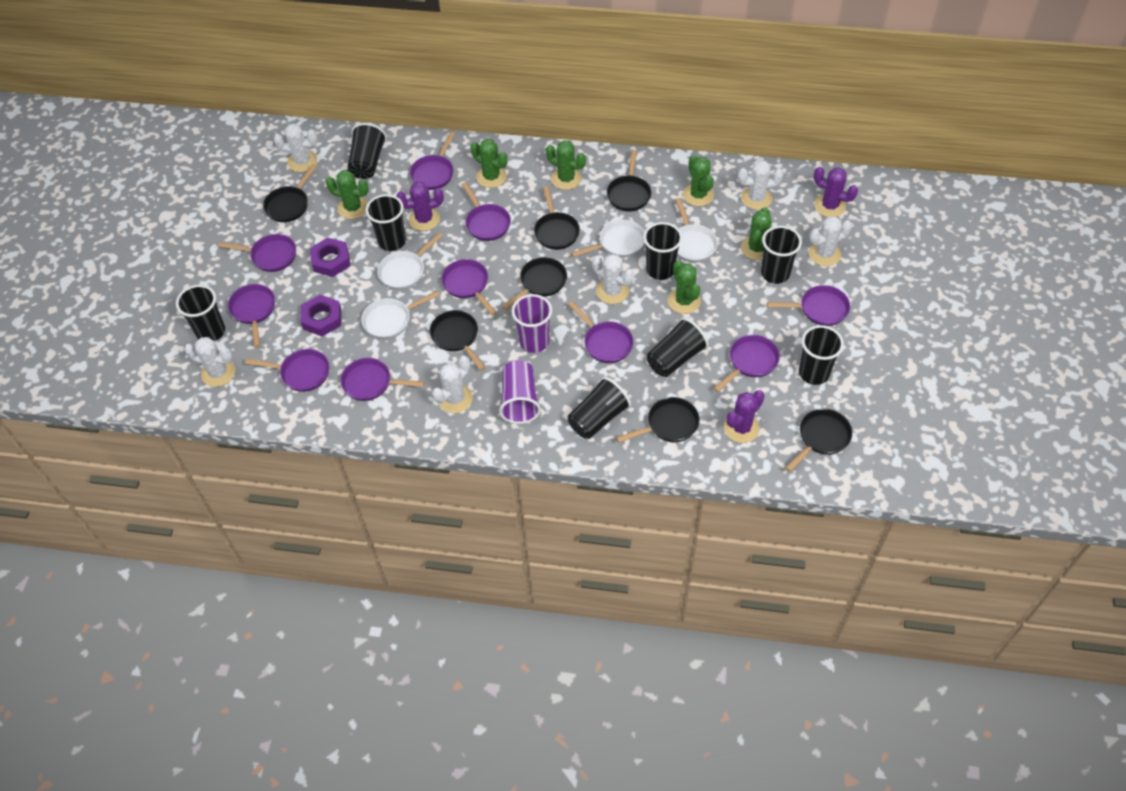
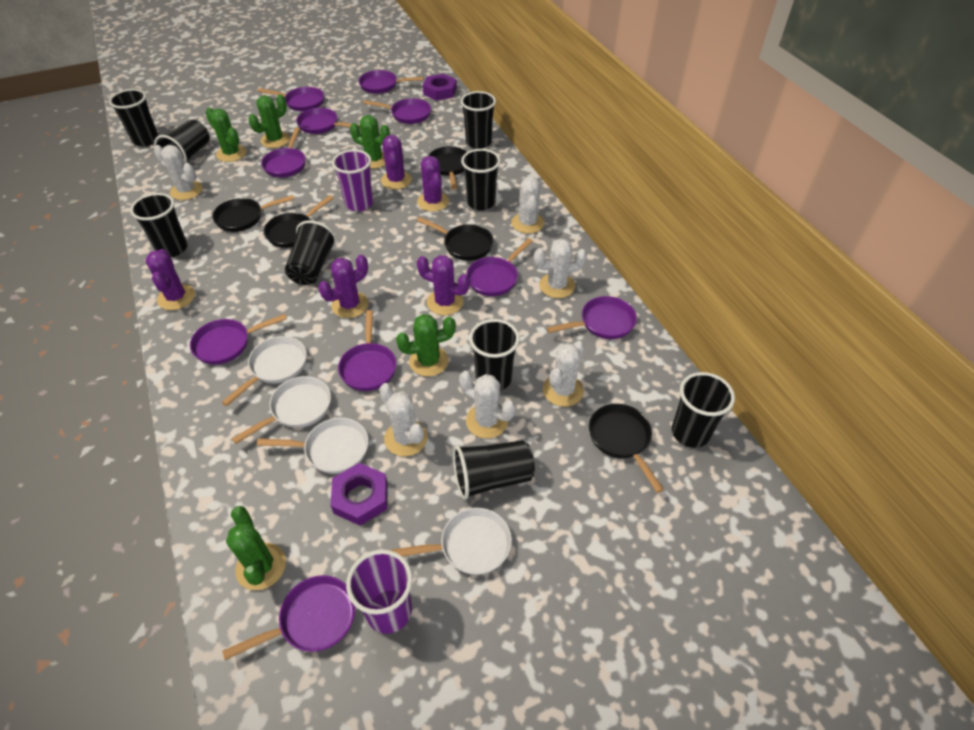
black cup: [176,285,225,341] [348,123,387,179] [366,194,406,251] [568,377,631,439] [643,222,683,280] [647,318,709,377] [761,226,802,284] [799,325,844,385] = 8 -> [109,89,159,146] [130,193,187,258] [154,120,210,163] [285,220,336,285] [453,440,535,500] [461,91,496,149] [461,149,501,211] [469,319,520,391] [672,372,735,448] = 9
black pan: [263,164,317,222] [430,310,486,371] [502,257,567,310] [534,186,580,250] [607,150,651,212] [616,397,700,443] [786,409,852,472] = 7 -> [212,195,294,232] [264,195,333,248] [417,217,494,261] [428,146,467,190] [589,404,664,493] = 5
green cactus: [326,170,369,219] [470,139,508,188] [546,141,586,190] [668,260,701,314] [683,155,714,206] [741,207,772,260] = 6 -> [206,108,247,162] [226,506,286,590] [249,94,290,148] [350,115,390,169] [396,314,456,376] = 5
purple cactus: [396,182,444,231] [724,390,765,443] [814,167,858,217] = 3 -> [146,249,195,310] [319,255,369,318] [381,135,412,189] [417,156,449,212] [417,255,470,315] = 5

